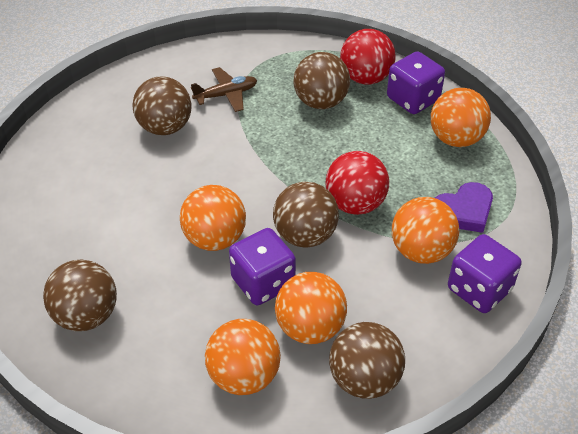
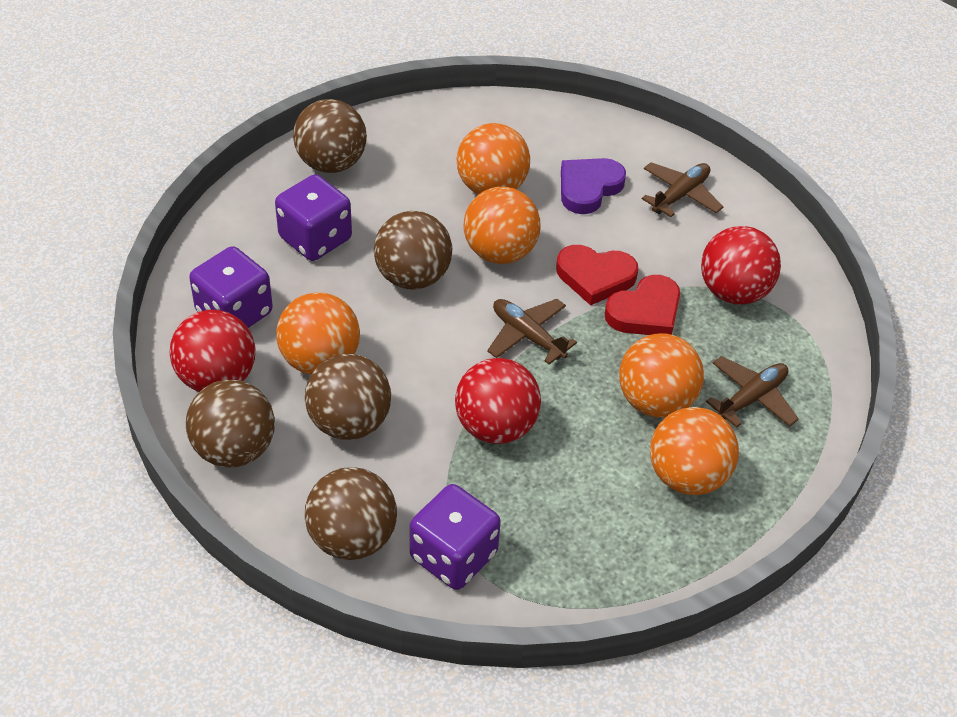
brown plane: [191,67,257,112] = 1 -> [487,299,577,365] [642,162,723,217] [706,356,799,428] = 3
red ball: [325,151,389,215] [340,29,396,85] = 2 -> [170,310,255,392] [455,358,541,444] [701,226,781,304] = 3
red heart: none = 0 -> [556,245,638,305] [605,275,680,335] = 2

